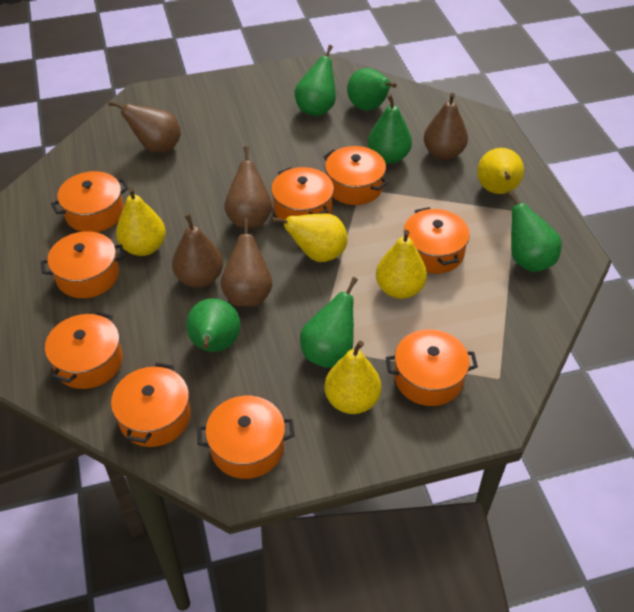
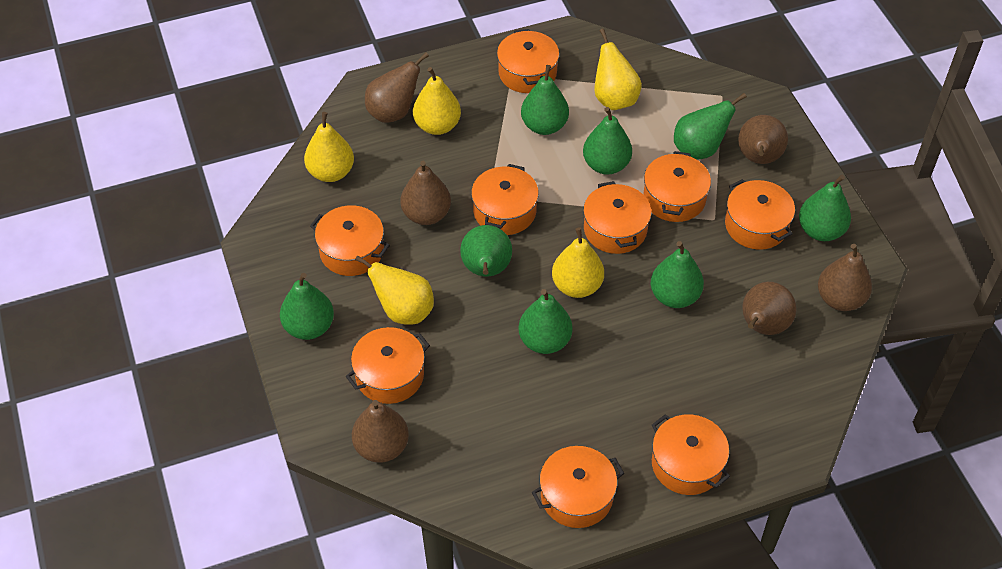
brown pear: [109,101,181,153] [172,214,223,288] [221,218,272,306] [225,146,272,228] [424,93,468,160] = 5 -> [352,400,409,463] [365,52,429,123] [401,161,451,225] [738,115,788,164] [742,282,797,335] [818,244,872,311] = 6
green pear: [186,298,240,352] [295,45,336,116] [300,277,358,368] [347,68,397,111] [368,94,412,164] [506,190,562,272] = 6 -> [280,273,334,340] [460,225,512,276] [518,289,572,354] [521,65,569,135] [583,107,632,175] [651,241,704,308] [674,93,747,160] [799,175,851,241] = 8

